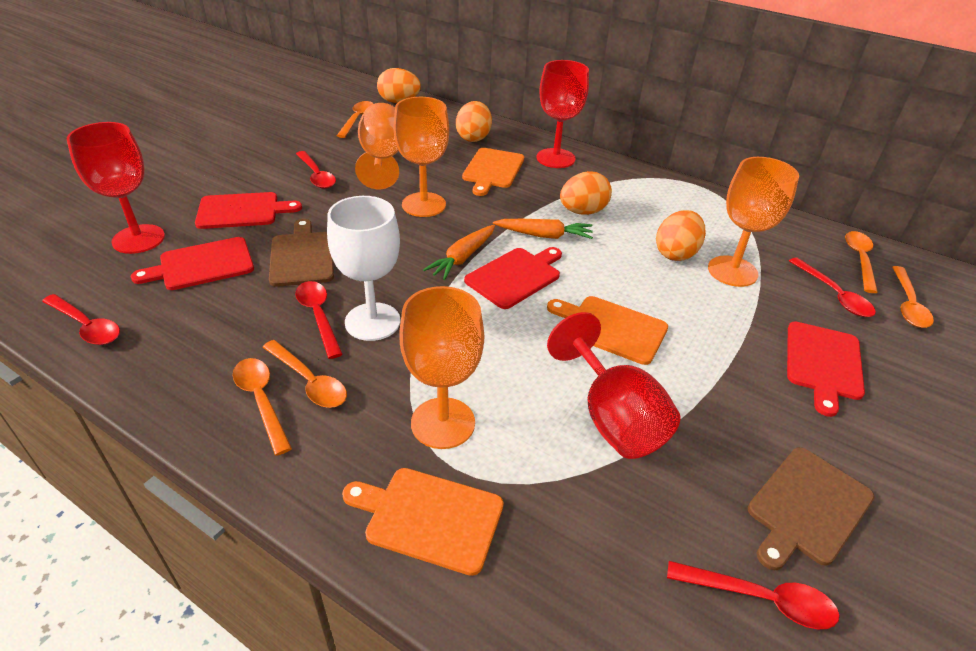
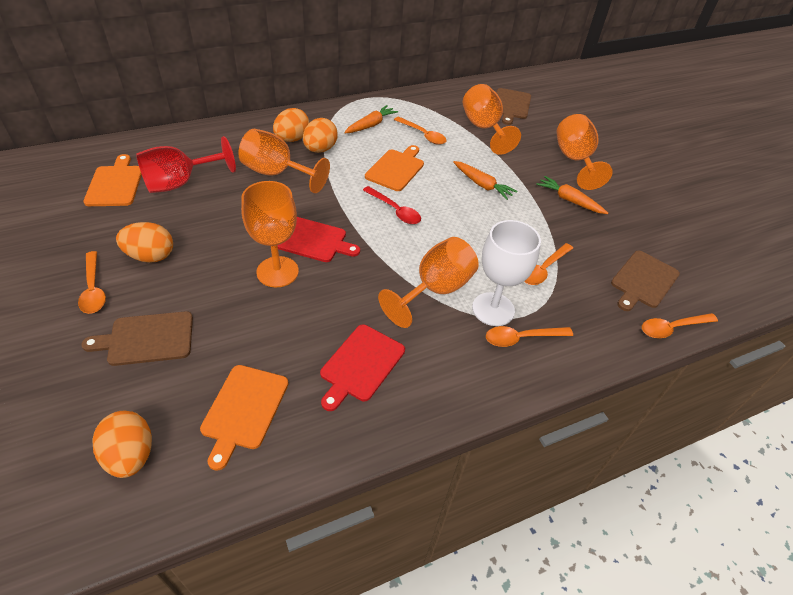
brown cutting board: [269,219,334,287] [748,447,874,570] = 2 -> [81,311,193,366] [496,88,531,125] [611,251,680,311] = 3
orange carrot: [423,225,495,280] [493,219,593,239] = 2 -> [344,105,398,133] [453,161,518,200] [536,176,608,214] = 3
orange goblet: [355,103,399,189] [393,97,449,217] [400,286,484,449] [708,157,799,287] = 4 -> [238,129,330,193] [241,181,299,287] [378,237,479,328] [463,84,521,155] [556,114,613,190] = 5
red cutting board: [131,237,254,290] [195,192,302,229] [464,247,562,309] [787,322,865,417] = 4 -> [278,217,360,262] [320,324,405,411] = 2
red goblet: [67,122,165,254] [537,60,589,168] [547,312,680,459] = 3 -> [136,136,236,193] = 1
red spoon: [42,294,120,345] [295,281,343,359] [296,151,336,189] [667,561,840,629] [789,257,876,317] = 5 -> [363,186,421,224] = 1

